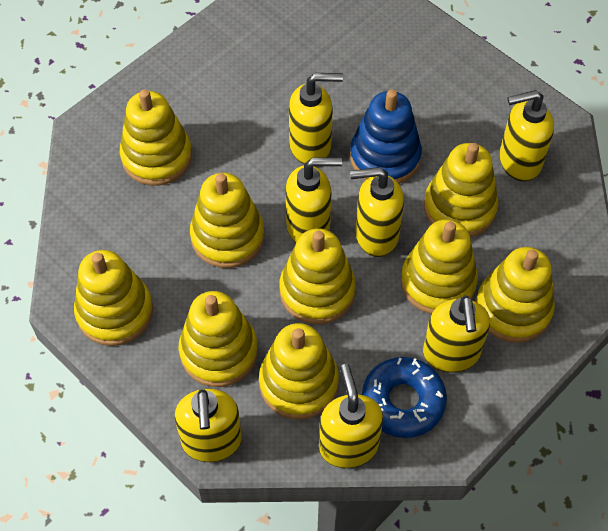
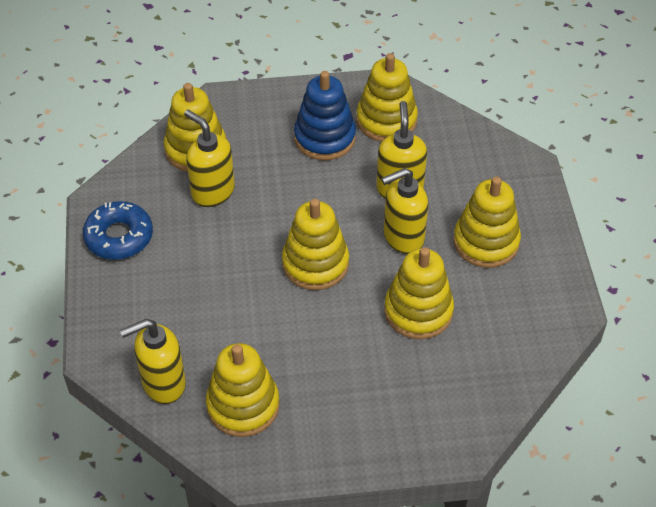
yellow soap dispenser: [174,389,242,462] [285,157,342,243] [289,73,343,164] [319,364,383,468] [350,167,404,257] [423,295,490,373] [499,90,554,182] = 7 -> [120,319,186,404] [184,109,235,207] [376,101,427,198] [381,168,428,254] = 4
yellow stacking toy: [74,250,153,346] [120,89,192,186] [179,291,258,387] [190,173,264,268] [259,323,339,419] [279,228,356,324] [401,219,478,314] [424,143,498,237] [476,247,555,343] = 9 -> [164,83,226,172] [206,343,280,437] [282,199,349,290] [356,53,418,142] [384,247,454,339] [453,177,521,268] = 6

